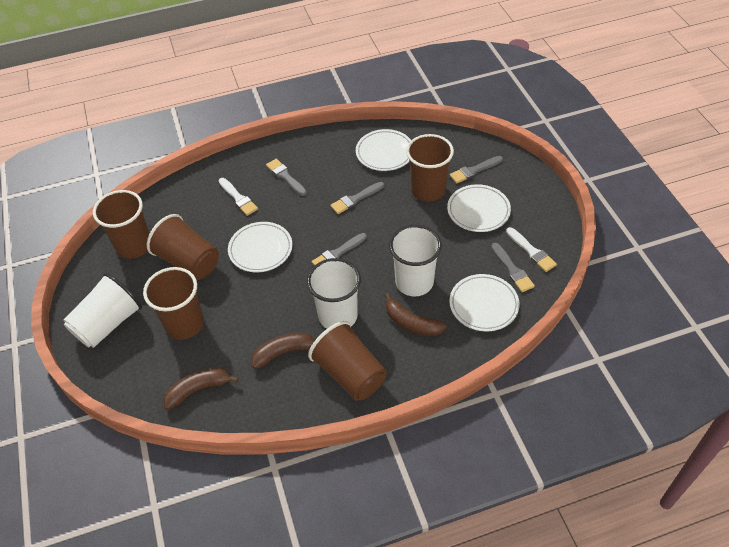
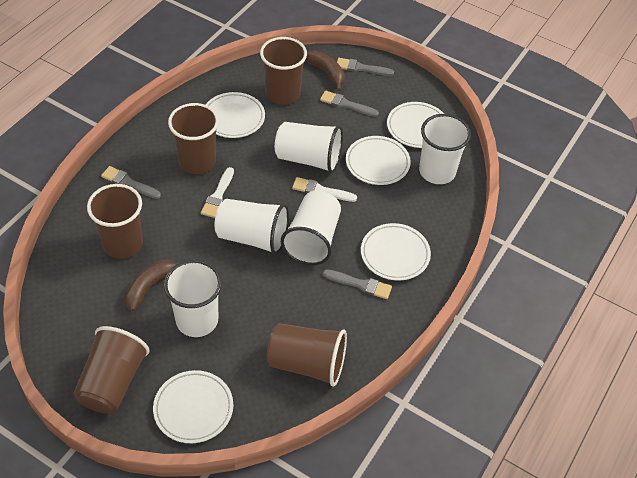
brown banana: [163,368,239,410] [251,333,315,369] [385,293,447,336] = 3 -> [125,260,181,311] [306,50,345,91] = 2
grey brush: [266,159,307,196] [312,233,367,266] [330,182,384,214] [450,156,503,184] [491,243,535,292] = 5 -> [101,166,161,199] [320,91,379,117] [323,269,392,299] [337,58,394,76] = 4
white cup: [63,273,142,348] [307,258,361,329] [389,225,442,296] = 3 -> [164,260,222,337] [215,199,289,255] [275,122,343,173] [281,191,341,265] [419,114,471,184] = 5
white plate: [228,222,292,272] [356,129,411,171] [447,184,511,232] [449,274,519,332] = 4 -> [153,370,233,443] [206,92,265,138] [346,136,411,185] [361,223,431,281] [387,102,444,148] = 5

